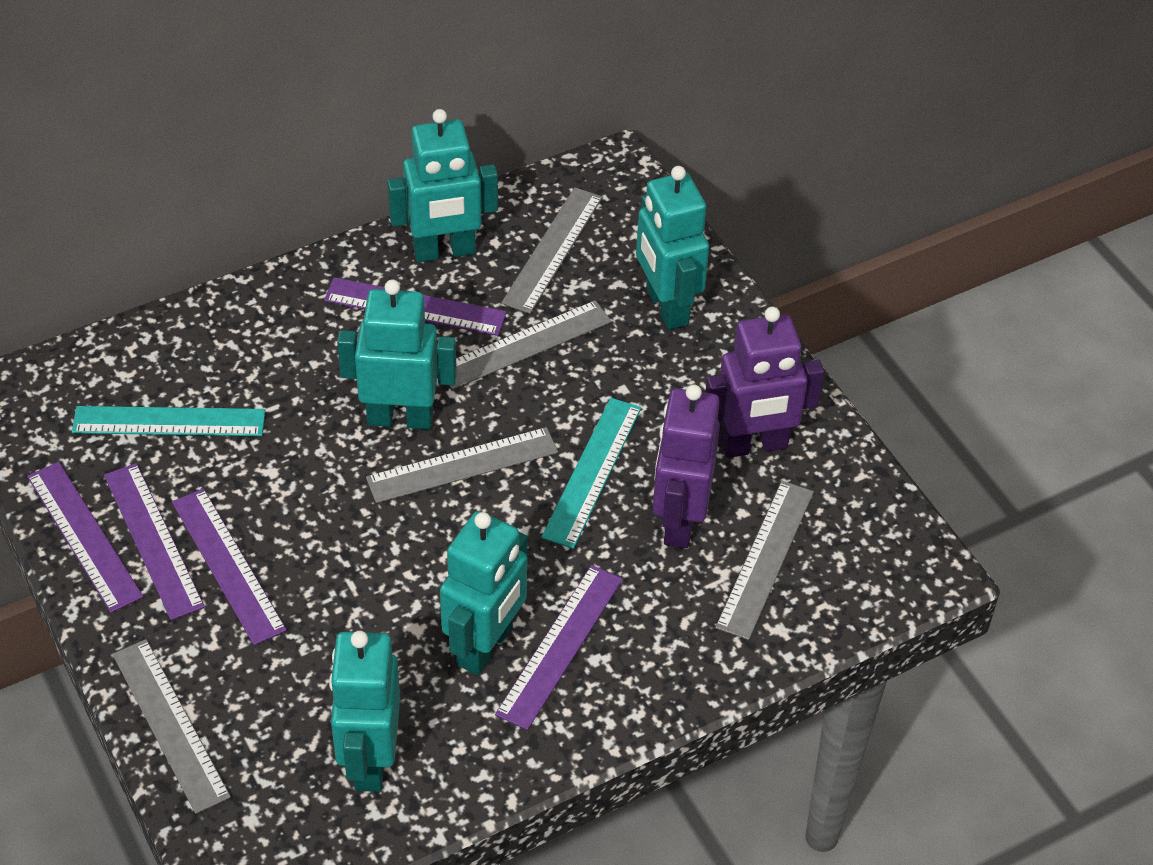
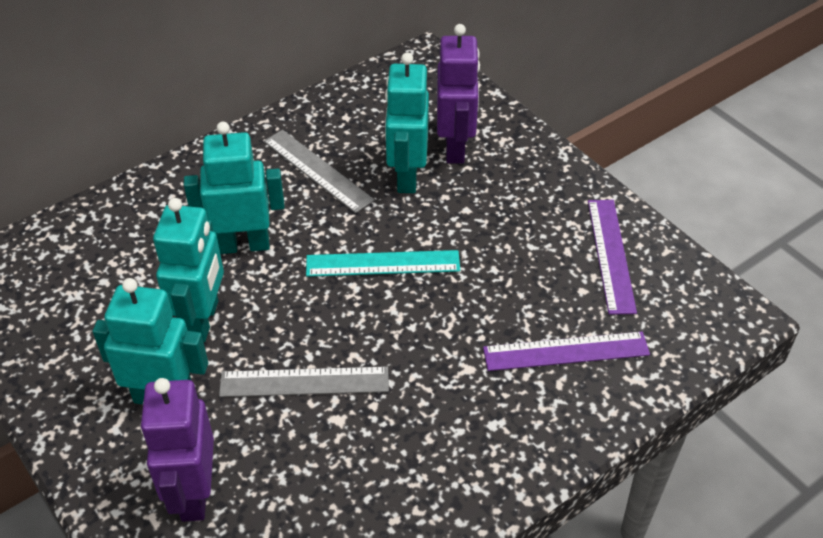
grey ruler: [112,639,231,814] [366,427,558,503] [449,300,612,390] [501,187,603,314] [715,481,814,640] = 5 -> [219,367,389,397] [264,130,375,213] = 2
purple ruler: [27,462,143,613] [104,463,205,620] [172,488,287,645] [324,277,507,336] [495,565,623,730] = 5 -> [483,331,650,371] [588,200,637,315] = 2
turquoise robot: [329,631,400,792] [337,280,457,429] [387,109,498,262] [440,511,528,675] [636,166,709,330] = 5 -> [93,278,208,404] [153,198,224,342] [184,122,284,254] [385,52,429,193] = 4
turquoise ruler: [72,406,265,436] [541,398,641,549] = 2 -> [306,250,460,277] = 1

